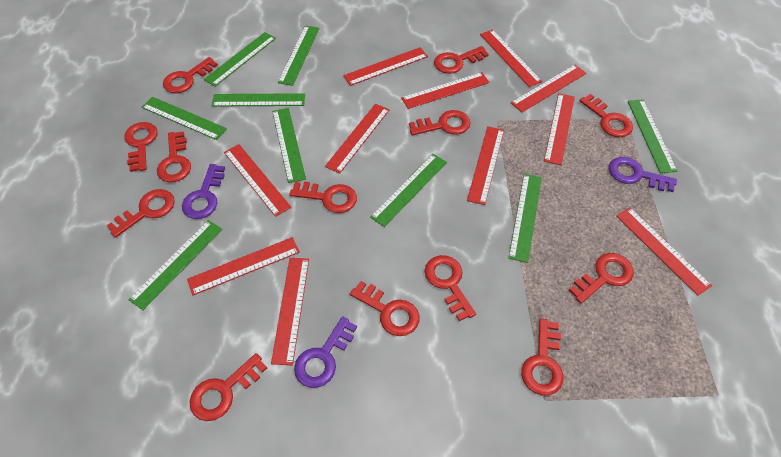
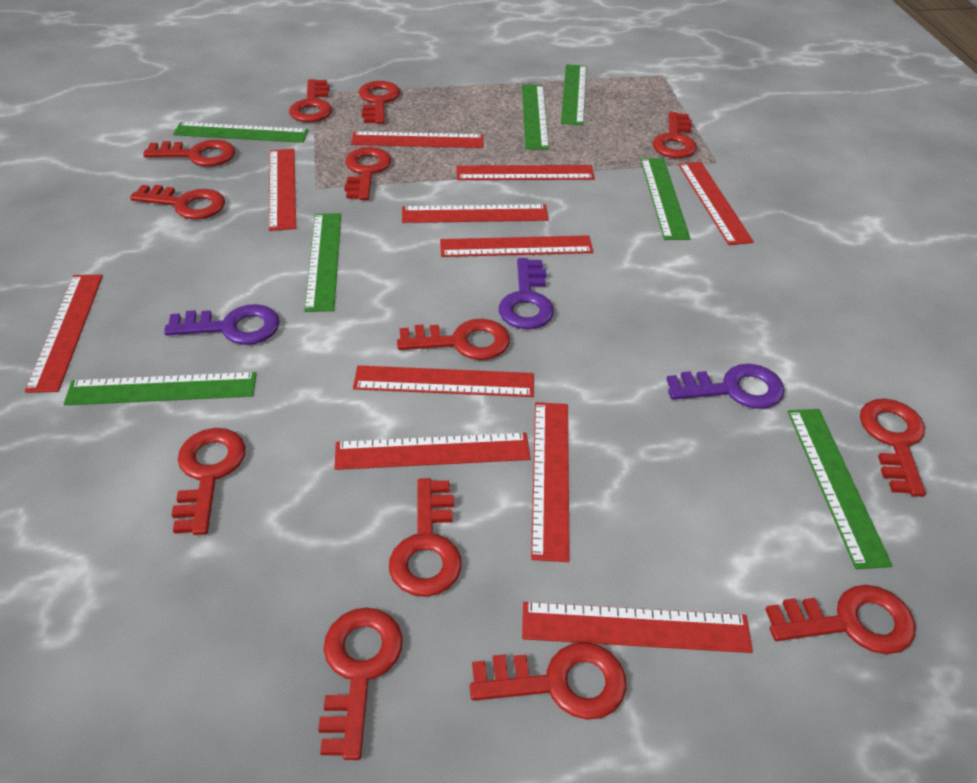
green ruler: [128,220,222,310] [142,97,227,140] [204,32,276,86] [211,93,305,107] [272,108,306,183] [278,26,319,86] [370,154,447,227] [508,174,542,263] [628,99,677,173] = 9 -> [64,372,257,405] [173,122,309,143] [304,213,341,312] [522,85,549,150] [561,64,587,125] [640,158,691,240] [788,409,893,569] = 7

